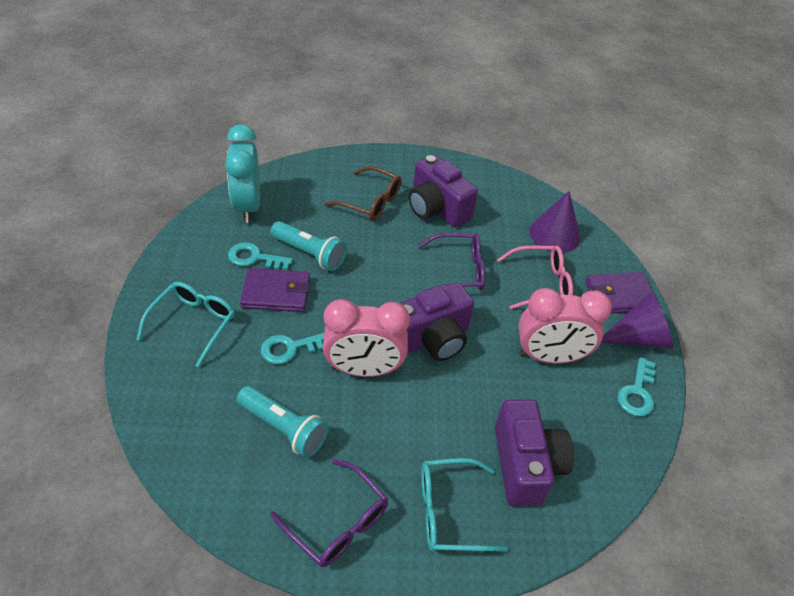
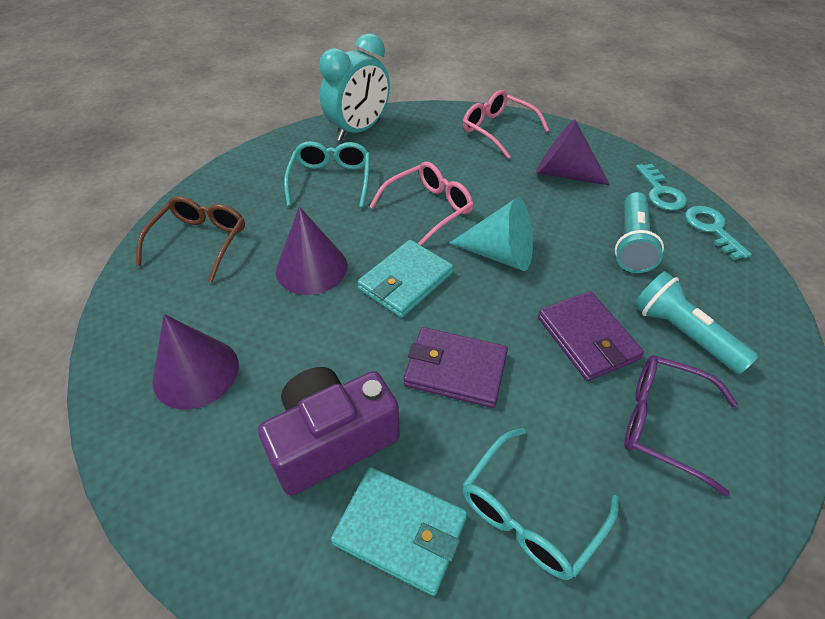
pink clock: [323,299,410,377] [518,288,612,364] = 2 -> none = 0
pink glasses: [497,246,573,309] = 1 -> [369,162,473,246] [463,90,550,159] = 2
purple camera: [400,283,474,361] [409,155,478,227] [495,399,574,507] = 3 -> [258,367,400,496] = 1
purple cone: [529,191,581,253] [601,293,673,349] = 2 -> [152,314,239,410] [276,207,348,295] [536,119,610,186] = 3
purple glasses: [271,460,388,567] [418,233,485,291] = 2 -> [624,355,738,497] = 1
turquoise cone: none = 0 -> [449,197,533,271] = 1
turquoise key: [228,242,293,270] [261,333,324,364] [617,357,655,417] = 3 -> [636,164,687,211] [685,206,752,260] = 2
turquoise wallet: none = 0 -> [331,467,467,596] [357,240,453,318] = 2

